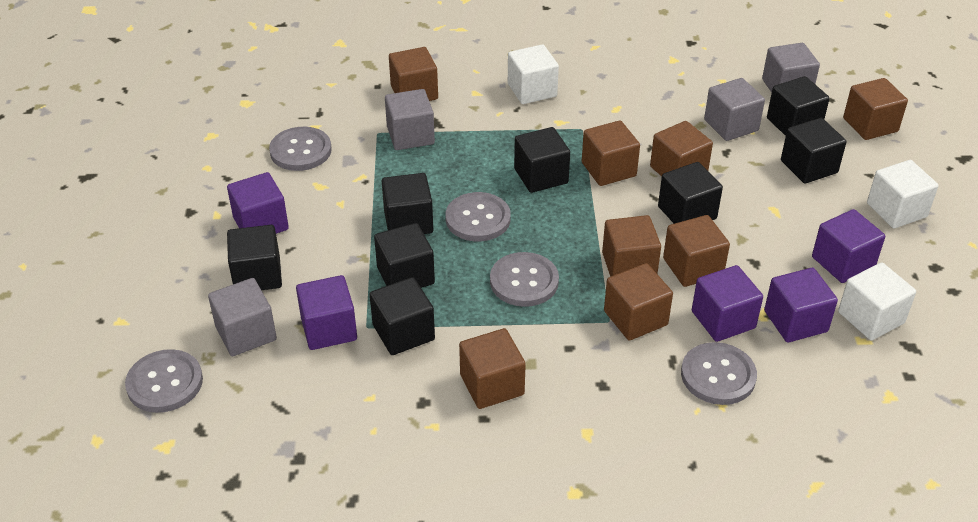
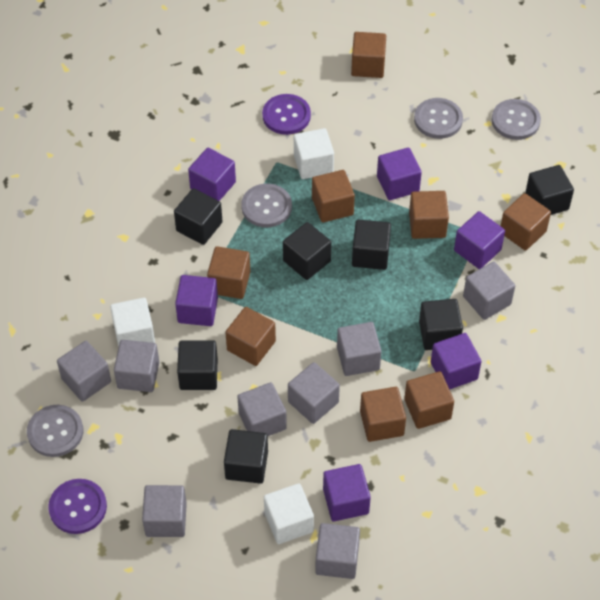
black cube: [227,225,282,290] [369,277,435,355] [374,223,435,288] [382,173,433,234] [514,127,570,193] [658,162,723,224] [767,76,830,136] [781,118,846,184] = 8 -> [174,188,222,245] [177,340,218,390] [224,429,268,484] [283,222,332,280] [352,219,391,270] [419,299,463,350] [525,165,574,215] = 7
grey button: [125,349,203,413] [269,127,332,171] [445,192,511,241] [490,252,559,307] [681,342,757,405] = 5 -> [27,405,83,457] [241,184,292,227] [414,98,463,139] [492,99,541,140] = 4
grey cube: [208,278,277,356] [385,89,435,150] [704,78,765,141] [762,43,820,93] = 4 -> [57,341,111,402] [114,340,159,392] [142,485,187,537] [237,382,287,436] [288,362,340,424] [315,523,360,579] [337,322,382,376] [463,261,515,320] = 8
purple button: none = 0 -> [48,479,107,534] [262,94,311,135] = 2
purple cube: [227,172,289,234] [296,275,357,350] [692,265,763,342] [764,268,838,343] [812,209,885,283] = 5 -> [175,275,218,326] [188,148,236,201] [323,464,371,521] [377,147,422,200] [431,333,482,390] [454,211,505,269] = 6

